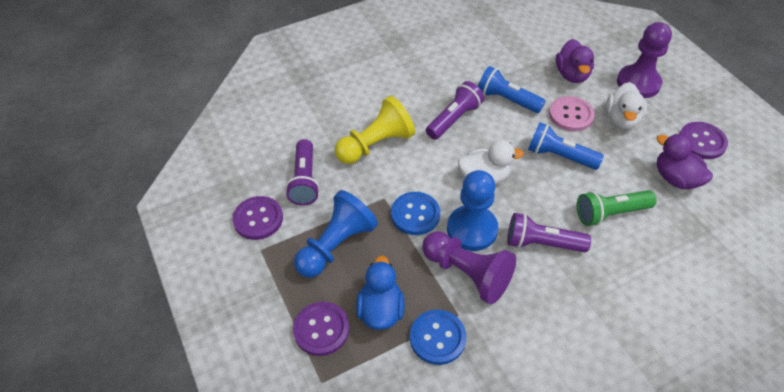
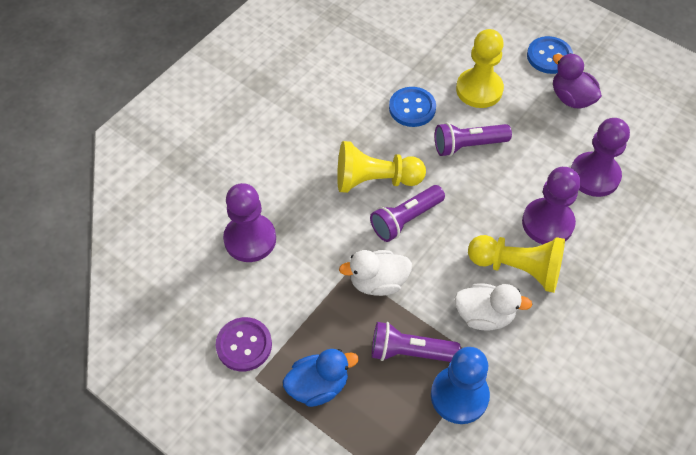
blue flashlight: [478,66,546,113] [528,122,604,170] = 2 -> none = 0
blue pawn: [294,190,378,278] [447,170,498,251] = 2 -> [431,347,490,424] = 1
green flashlight: [577,190,657,226] = 1 -> none = 0
pink button: [549,96,595,131] = 1 -> none = 0
purple button: [232,196,283,240] [293,302,349,356] [680,122,728,159] = 3 -> [216,317,272,371] = 1
purple duck: [556,39,594,83] [657,134,713,189] = 2 -> [553,53,602,108] = 1
purple pawn: [422,231,516,304] [617,22,672,98] = 2 -> [223,183,276,262] [522,167,581,244] [571,118,630,197] = 3
yellow pawn: [335,96,415,164] = 1 -> [337,141,426,193] [456,29,504,108] [468,235,565,293] = 3

